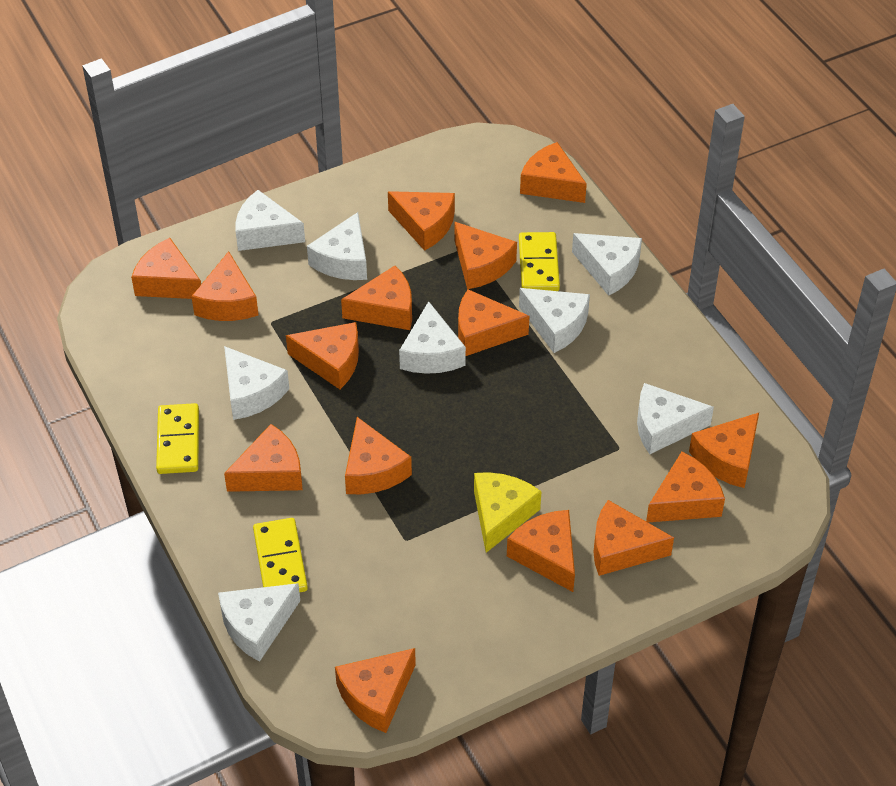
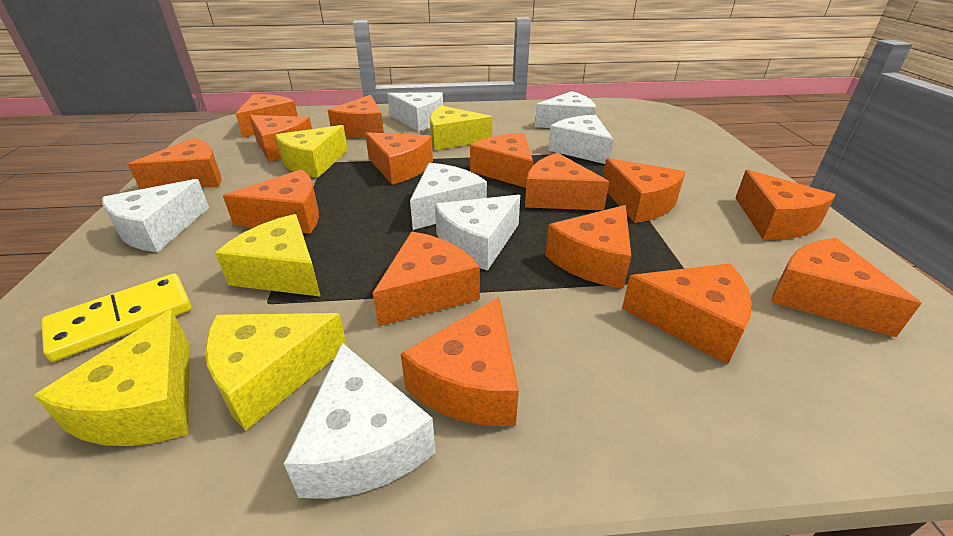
white cheese: [218,583,300,662] [224,346,289,420] [235,190,305,251] [307,212,367,280] [399,301,466,374] [519,288,590,353] [572,233,642,296] [637,383,714,454] = 8 -> [102,179,209,252] [283,343,436,499] [387,92,443,131] [410,163,487,230] [435,195,520,271] [535,91,596,128] [548,115,613,164] = 7
yellow cheese: [474,472,542,553] = 1 -> [34,309,189,446] [205,313,347,431] [215,214,321,297] [275,125,348,178] [430,105,492,150] = 5
yellow domino: [156,403,199,474] [253,518,308,592] [519,232,560,291] = 3 -> [41,273,192,362] = 1

